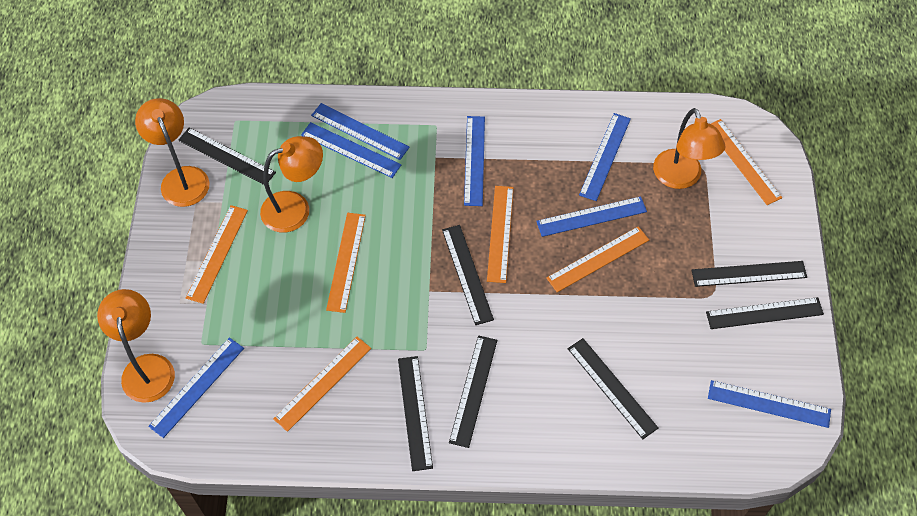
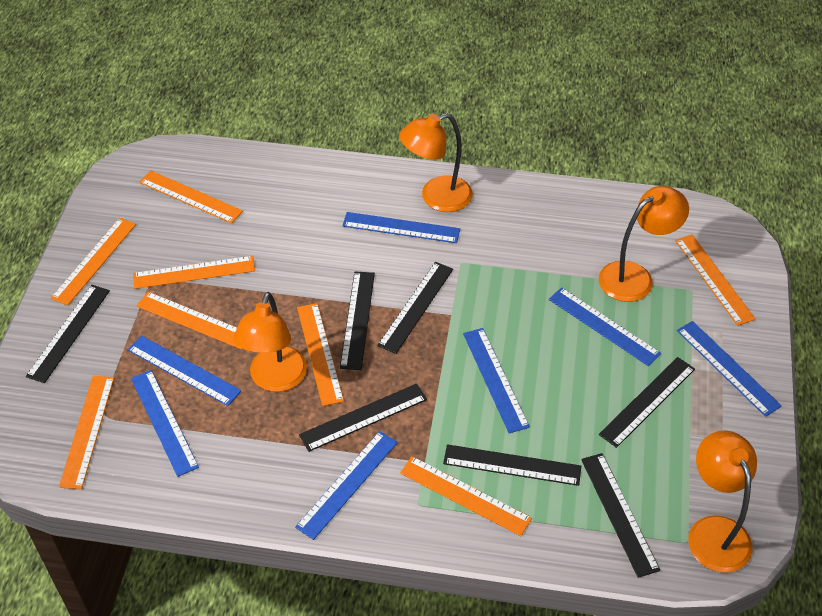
orange ruler: [186,205,248,304] [273,337,371,432] [326,213,366,313] [487,186,514,283] [546,226,649,292] [711,119,782,205] = 6 -> [51,218,136,306] [59,376,114,489] [133,256,255,289] [136,292,242,350] [139,171,243,223] [297,303,344,406] [400,456,532,536] [675,235,756,326] = 8

